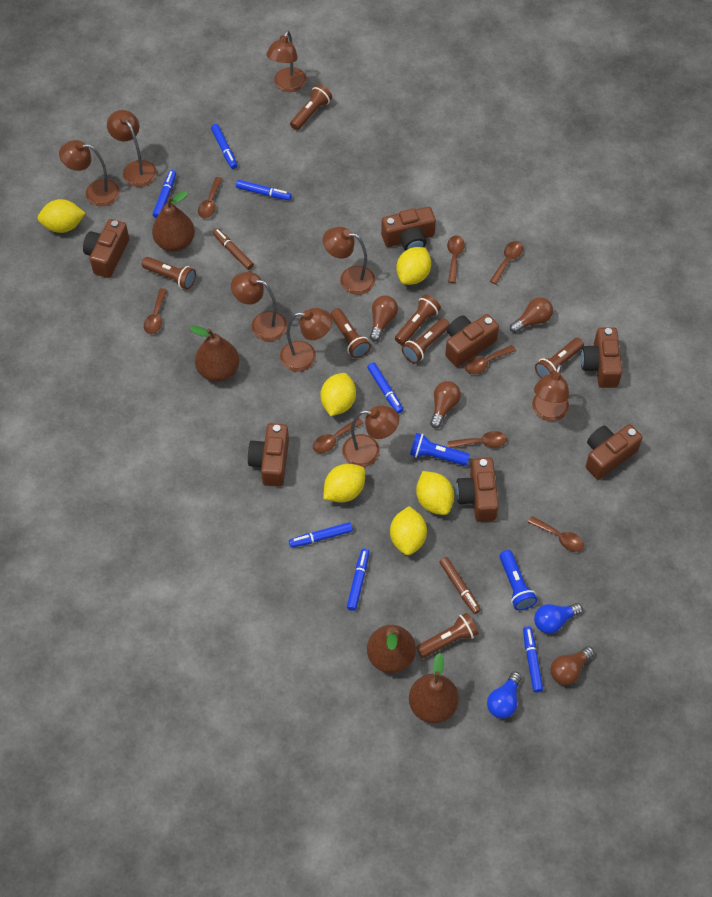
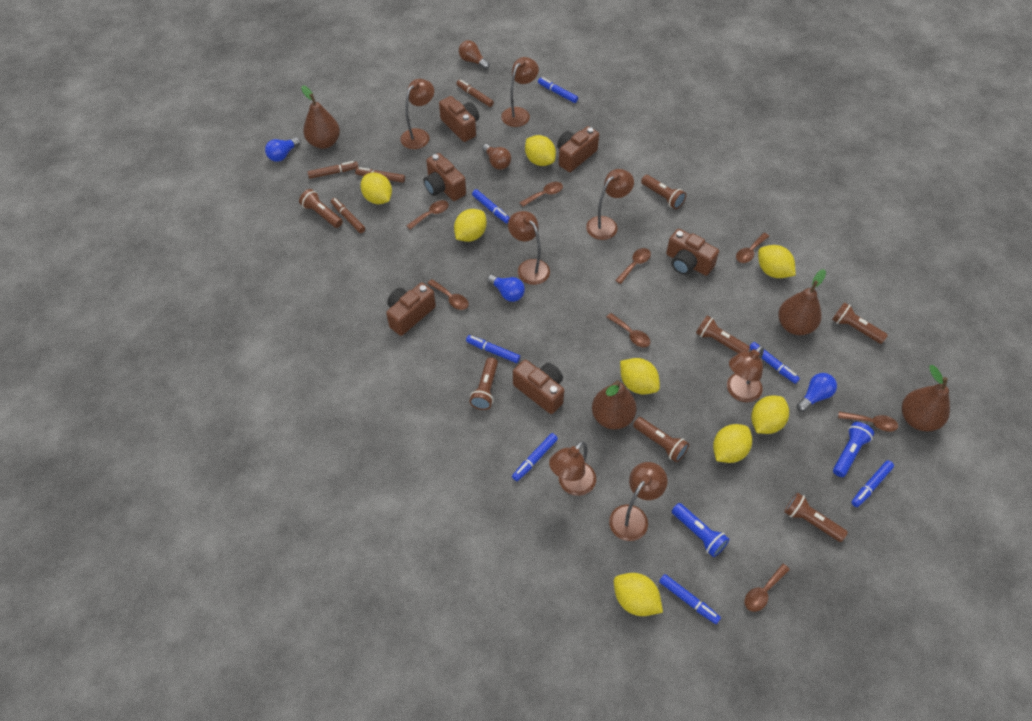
blue light bulb: [487,671,522,719] [534,603,583,634] = 2 -> [265,137,301,162] [487,275,525,302] [797,373,837,412] = 3
brown camera: [83,219,129,278] [247,423,289,487] [381,207,436,251] [445,314,499,367] [456,458,499,522] [581,327,622,388] [586,424,642,480] = 7 -> [386,283,436,336] [423,153,466,201] [439,96,479,142] [513,360,564,414] [557,126,599,172] [666,229,719,276] = 6
brown lamp: [59,140,120,206] [107,110,157,187] [231,272,287,341] [266,30,307,92] [280,308,333,372] [323,227,375,295] [342,405,399,467] [532,364,569,421] = 8 -> [400,79,434,149] [501,57,539,127] [508,211,550,285] [549,441,596,496] [586,169,634,240] [609,462,667,541] [727,346,764,402] = 7
brown light bulb: [370,296,398,342] [430,381,461,428] [510,297,553,333] [550,646,594,685] = 4 -> [459,40,490,69] [482,144,511,170] = 2
brown marker: [212,228,254,270] [439,557,481,614] = 2 -> [308,161,359,179] [331,198,365,233] [355,167,405,183] [456,80,494,107] = 4
yellow lemon: [37,199,86,233] [320,373,356,416] [323,464,365,502] [390,506,427,555] [396,247,431,285] [416,471,454,515] = 6 -> [360,172,392,204] [454,209,487,242] [525,135,556,166] [614,573,663,616] [620,358,660,394] [713,424,752,463] [751,395,789,434] [758,245,796,278] = 8

